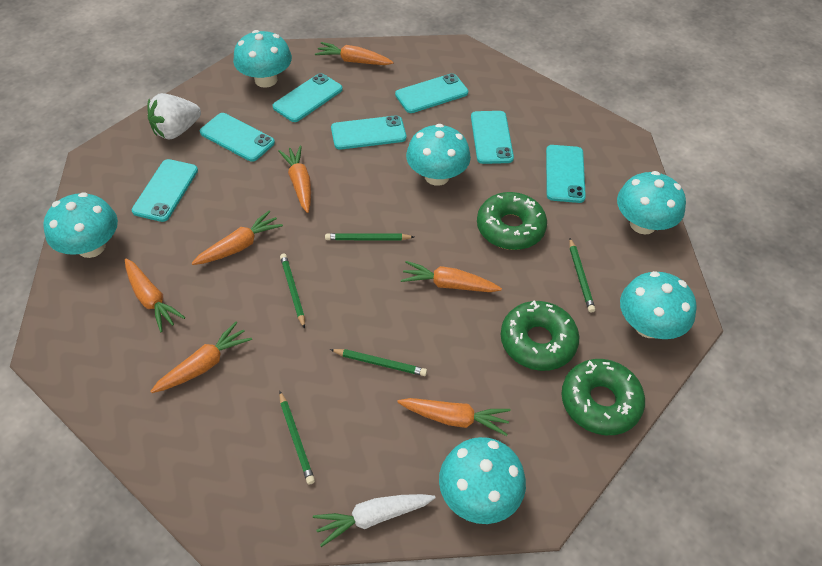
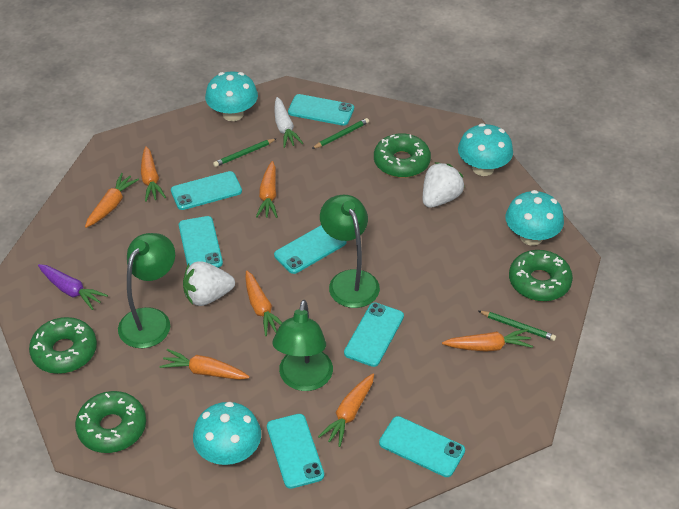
green donut: [477,192,547,250] [501,301,579,371] [561,359,645,435] = 3 -> [29,317,97,374] [75,391,146,453] [374,133,431,178] [509,250,573,302] = 4
green lamp: none = 0 -> [118,233,175,348] [272,300,333,391] [320,195,380,308] = 3
green pencil: [279,391,315,485] [280,254,305,329] [325,233,414,240] [330,349,427,376] [569,238,595,313] = 5 -> [213,138,277,167] [312,118,369,149] [479,311,556,341] = 3
purple carrot: none = 0 -> [38,264,108,310] = 1
turquoise mushroom: [43,192,118,258] [233,30,292,88] [406,124,471,186] [439,437,526,524] [617,171,686,234] [620,271,697,339] = 6 -> [193,402,261,465] [205,71,258,121] [458,123,513,176] [505,190,564,245] = 4
white strawberry: [148,93,201,139] = 1 -> [183,261,235,306] [423,162,465,208] = 2

